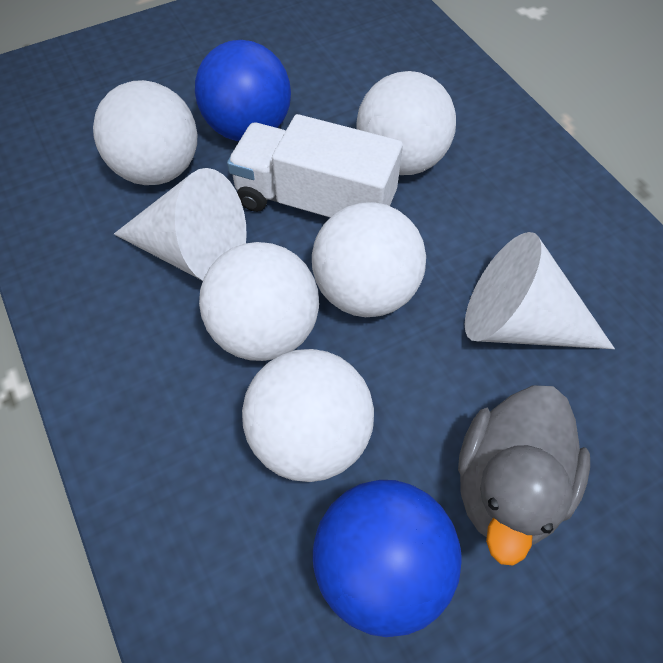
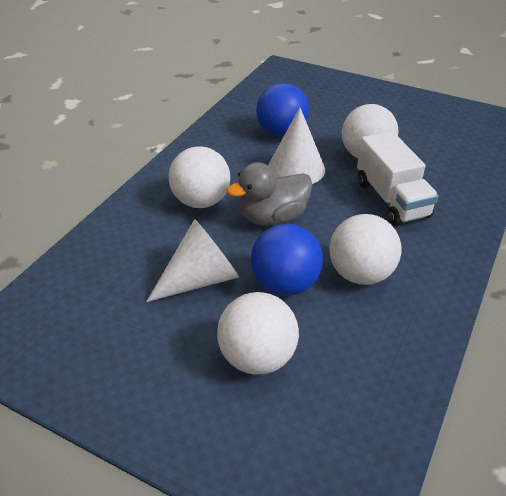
white ball: [93,80,197,185] [199,242,319,361] [242,349,374,482] [312,202,426,317] [356,71,456,175] = 5 -> [169,146,230,208] [217,292,299,375] [329,214,402,285] [342,104,399,158] = 4

